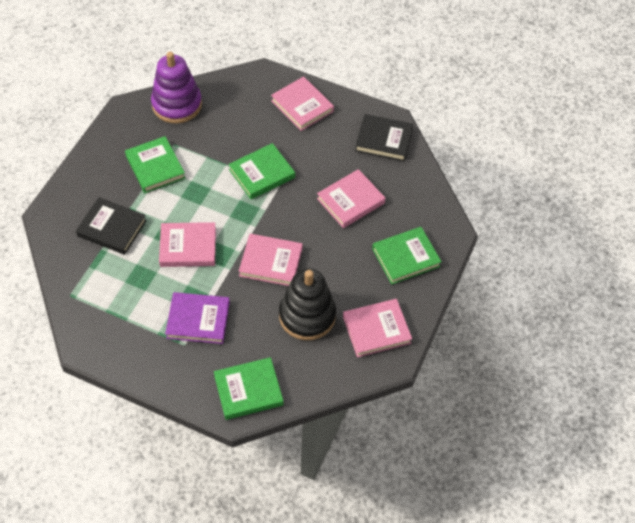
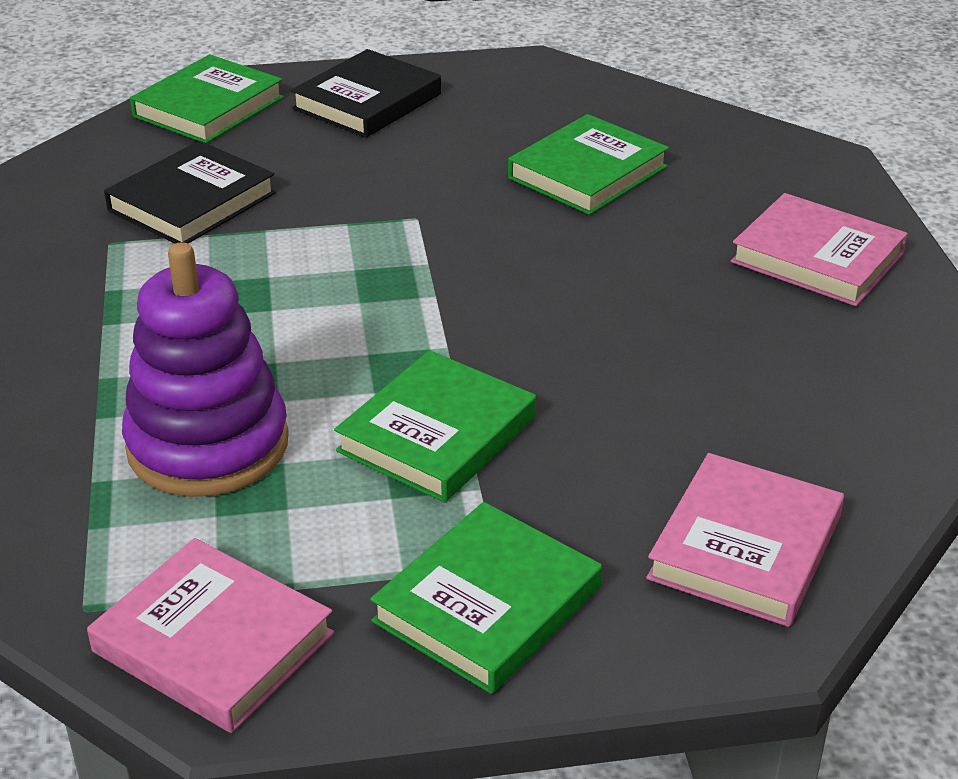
black stacking toy: [279,268,336,340] = 1 -> none = 0
pink book: [159,222,216,267] [239,234,302,286] [271,76,334,131] [317,169,385,228] [343,299,412,358] = 5 -> [87,538,334,733] [646,453,844,627] [731,193,908,306] = 3
purple book: [165,292,230,344] = 1 -> none = 0

